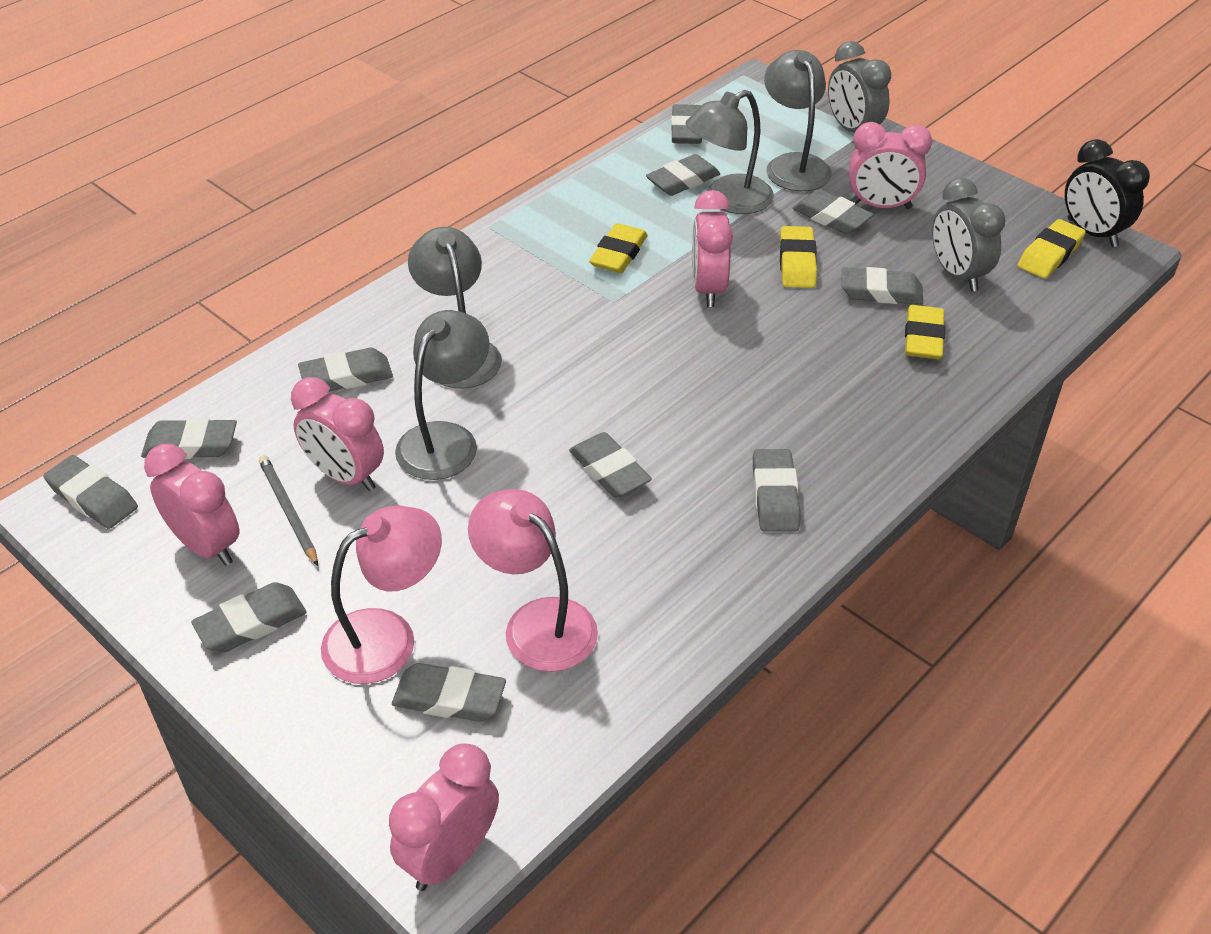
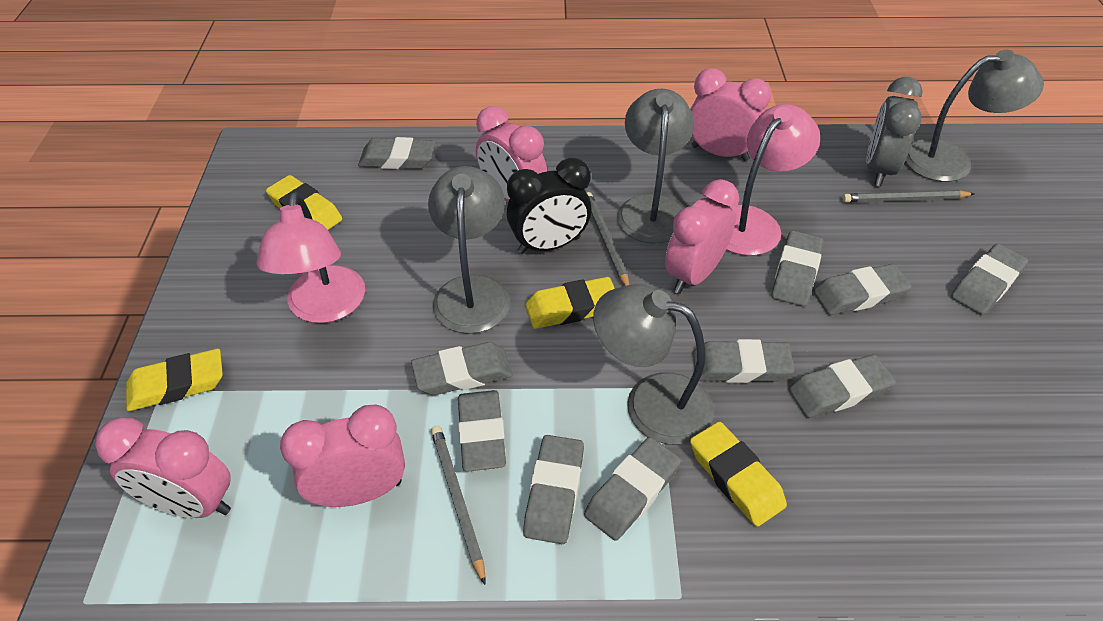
grey clock: [828,41,891,133] [932,178,1006,292] = 2 -> [866,77,923,186] = 1
grey eraser: [44,455,138,529] [141,418,237,459] [191,582,307,653] [298,348,393,392] [392,663,506,722] [569,432,652,498] [646,154,720,196] [671,104,702,144] [753,449,800,532] [792,189,874,234] [842,267,923,305] = 11 -> [358,137,435,169] [411,342,513,395] [458,390,506,472] [523,435,584,544] [584,437,681,541] [693,339,795,383] [772,230,823,307] [788,354,896,418] [813,264,911,315] [951,244,1028,315] = 10
grey pencil: [259,455,318,566] = 1 -> [431,426,486,585] [587,192,629,286] [843,190,974,202] = 3

